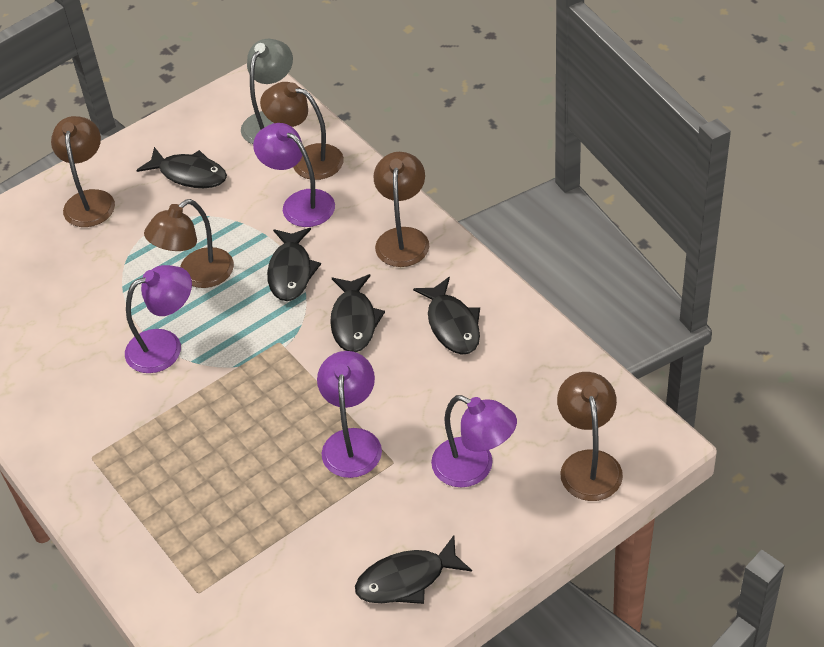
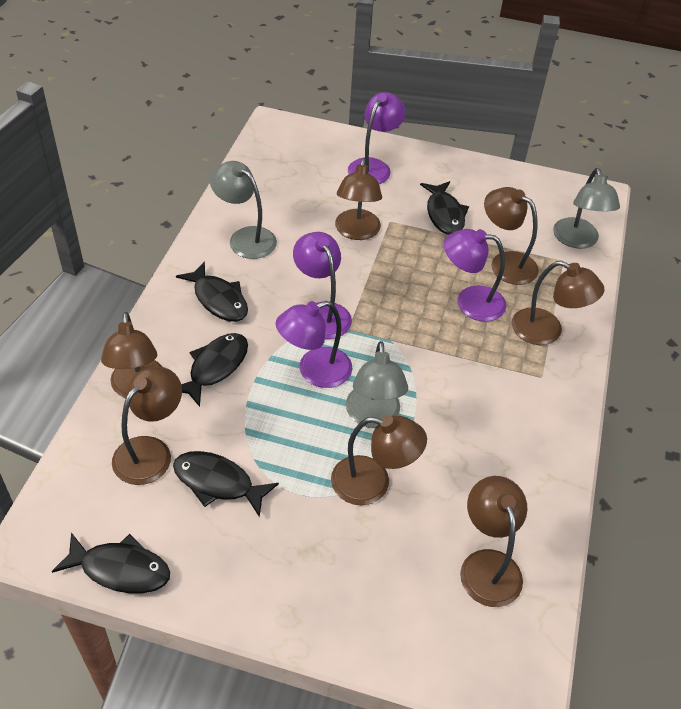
brown lamp: [51,116,115,227] [144,199,234,288] [260,82,344,180] [373,152,429,267] [557,372,623,501] = 5 -> [101,312,162,398] [112,367,182,485] [331,416,427,505] [335,158,382,240] [460,476,527,607] [484,187,539,285] [512,261,604,345] = 7
grey lamp: [241,39,293,144] = 1 -> [210,161,277,259] [346,341,408,428] [553,168,620,249] = 3

